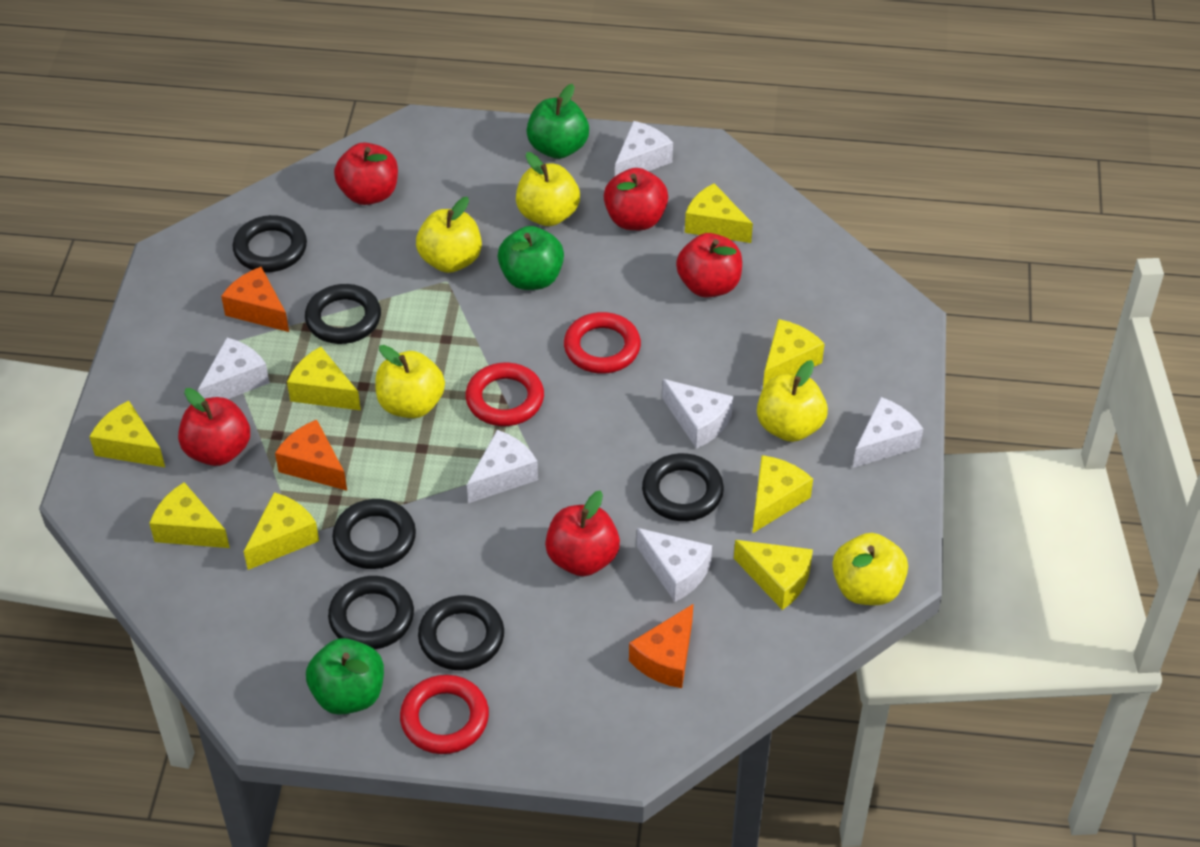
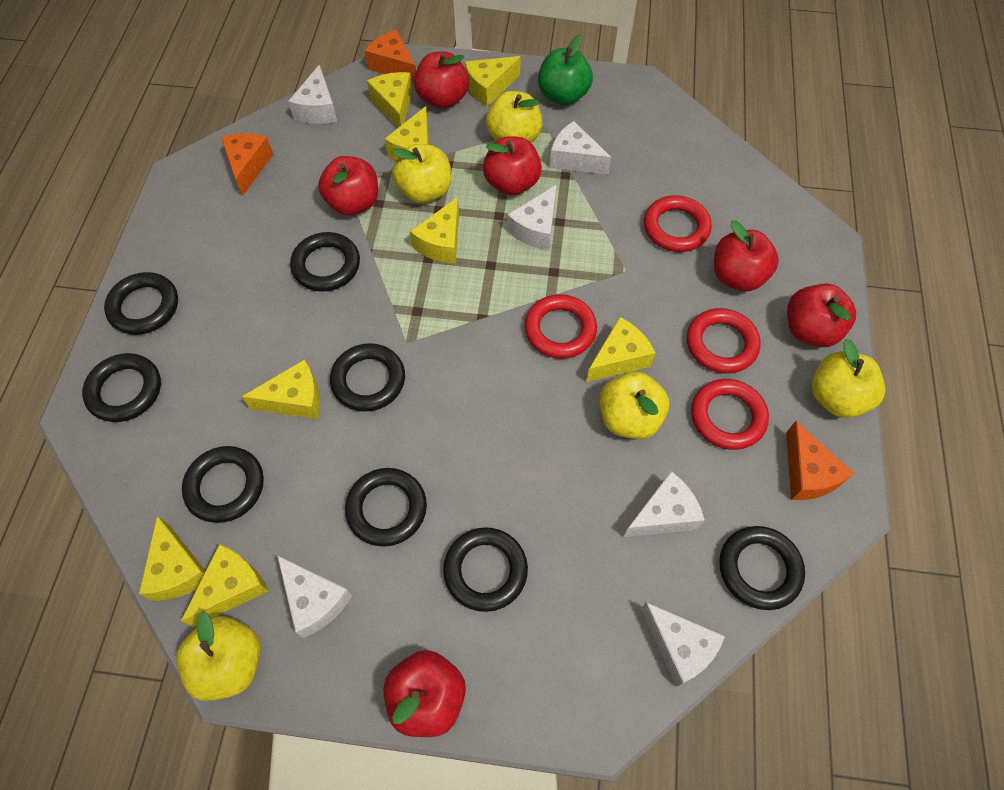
black ring: [232,215,307,272] [305,284,381,344] [328,576,414,649] [332,499,416,569] [418,595,504,670] [642,453,724,521] = 6 -> [82,353,161,422] [104,272,178,335] [182,446,264,523] [290,232,360,291] [330,343,405,412] [345,468,427,546] [443,527,528,612] [719,526,805,610] = 8
green apple: [306,638,384,715] [498,226,564,290] [527,84,589,159] = 3 -> [538,35,593,105] = 1
red apple: [178,388,250,466] [334,143,398,205] [545,491,620,576] [604,168,668,230] [676,233,742,298] = 5 -> [318,156,378,215] [383,650,466,737] [414,51,469,109] [483,136,542,196] [714,220,779,291] [787,283,856,347] = 6
red ring: [400,675,489,754] [465,363,544,426] [564,312,641,373] = 3 -> [524,294,597,359] [644,195,712,252] [687,308,761,374] [691,379,769,450] = 4

